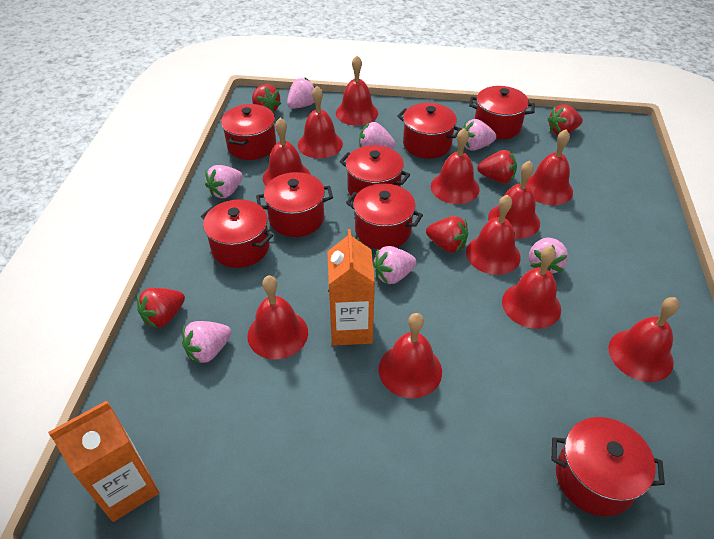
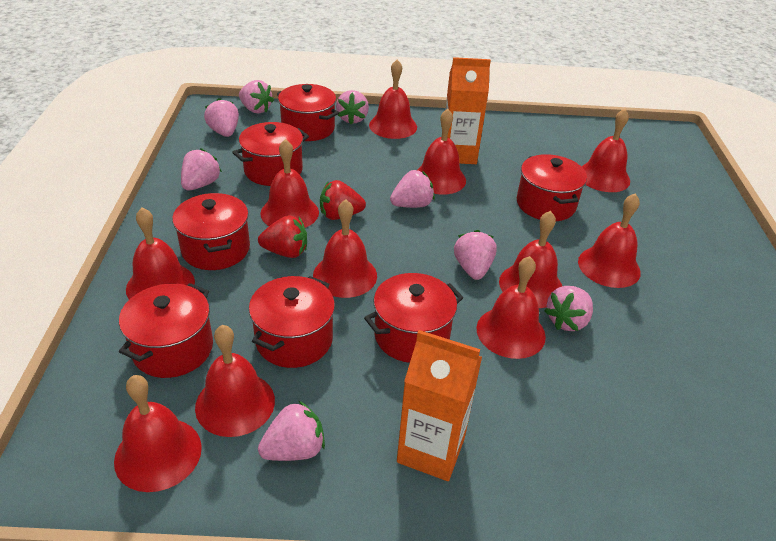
pink strawberry: [182,321,231,364] [205,165,243,198] [287,78,315,109] [359,122,395,149] [373,246,417,284] [463,119,497,151] [529,238,568,274] = 7 -> [181,148,222,190] [204,98,239,137] [239,80,274,113] [258,400,325,461] [336,90,369,124] [390,170,435,208] [454,230,497,280] [544,286,593,331] = 8
red pot: [201,199,273,268] [221,104,276,160] [256,172,333,237] [340,145,410,199] [346,183,423,249] [397,103,462,158] [469,86,534,139] [552,417,665,516] = 8 -> [119,283,213,378] [172,193,250,270] [232,122,309,186] [249,276,335,368] [277,84,339,141] [364,273,463,363] [517,154,587,221] = 7
red strawberry: [137,288,185,328] [252,84,281,112] [426,216,468,253] [477,150,517,183] [548,104,583,135] = 5 -> [258,215,307,258] [320,180,366,220] = 2

